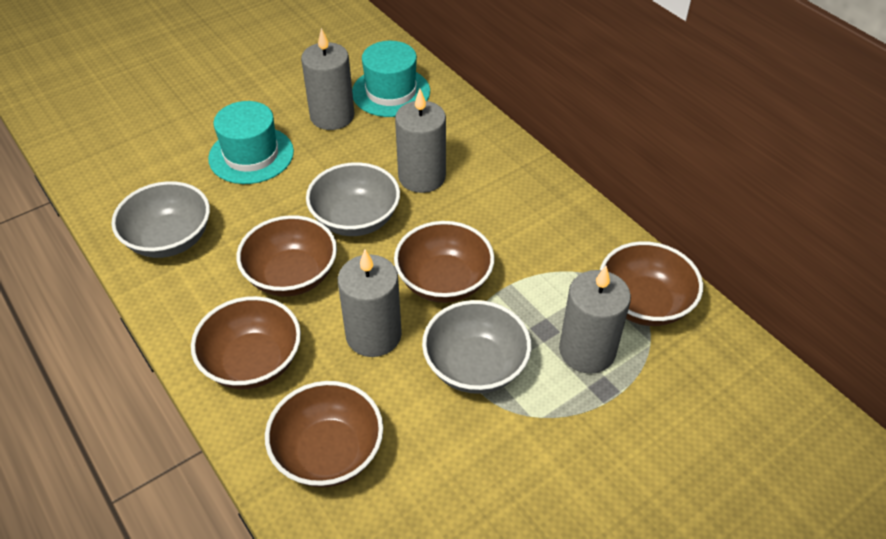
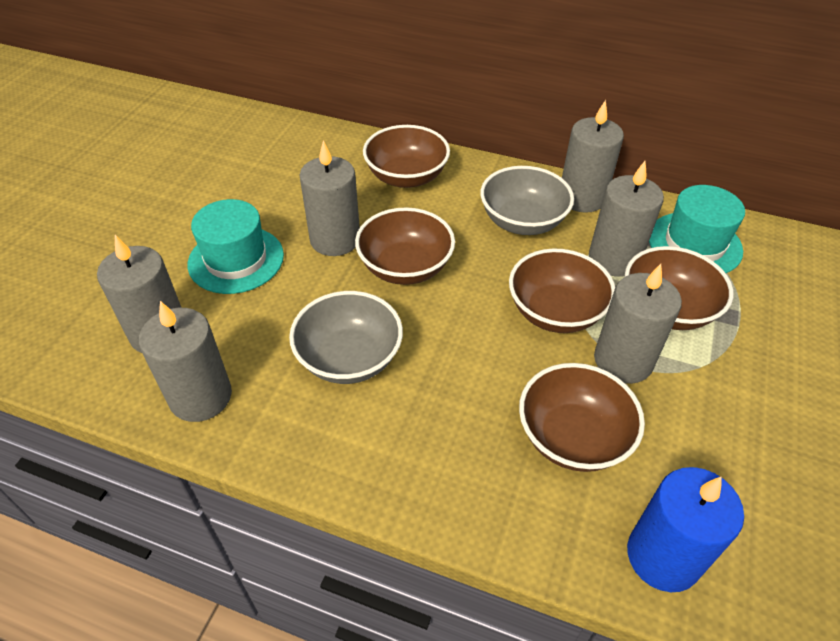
blue candle: none = 0 -> [627,467,744,592] = 1
grey bowl: [111,181,210,258] [306,162,400,236] [422,300,531,394] = 3 -> [289,291,403,384] [480,166,574,235] = 2
grey candle: [301,28,354,130] [338,250,402,357] [395,89,446,193] [559,266,631,374] = 4 -> [97,235,182,353] [139,301,232,422] [299,140,360,256] [562,100,624,213] [589,161,664,277] [594,264,682,384] = 6

